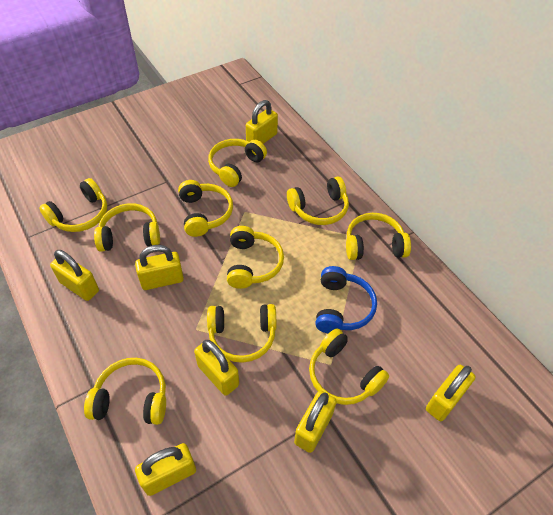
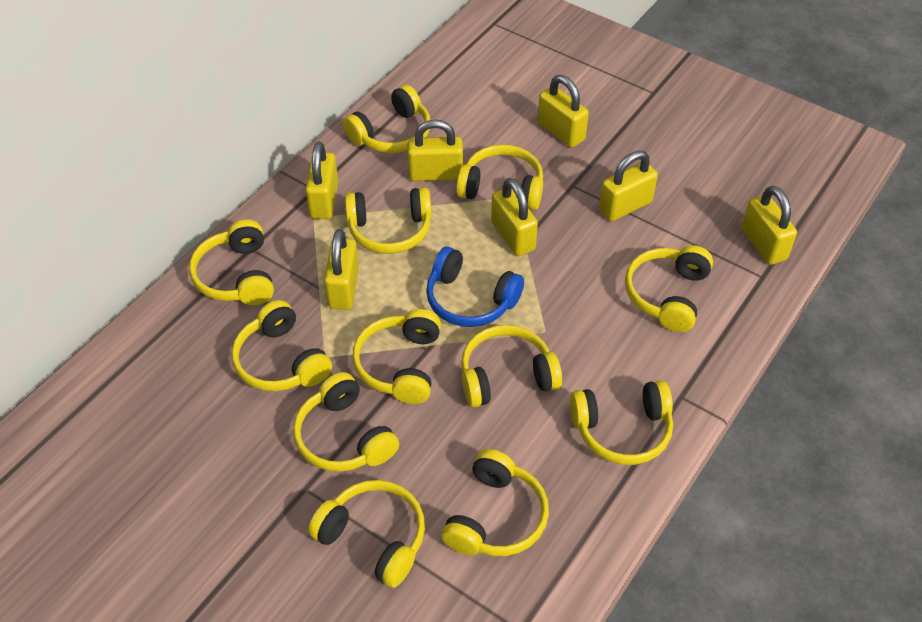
yellow headphones: [39,178,107,232] [84,358,166,425] [94,203,160,252] [178,180,233,237] [207,304,276,363] [208,139,267,187] [227,226,284,289] [287,176,349,225] [309,328,389,405] [346,213,411,260] = 10 -> [189,219,274,305] [231,300,332,391] [293,372,399,472] [308,480,425,588] [343,85,430,153] [345,187,432,254] [352,309,441,404] [441,449,549,556] [456,144,543,210] [461,325,562,407] [570,380,673,465] [625,245,713,332] = 12

